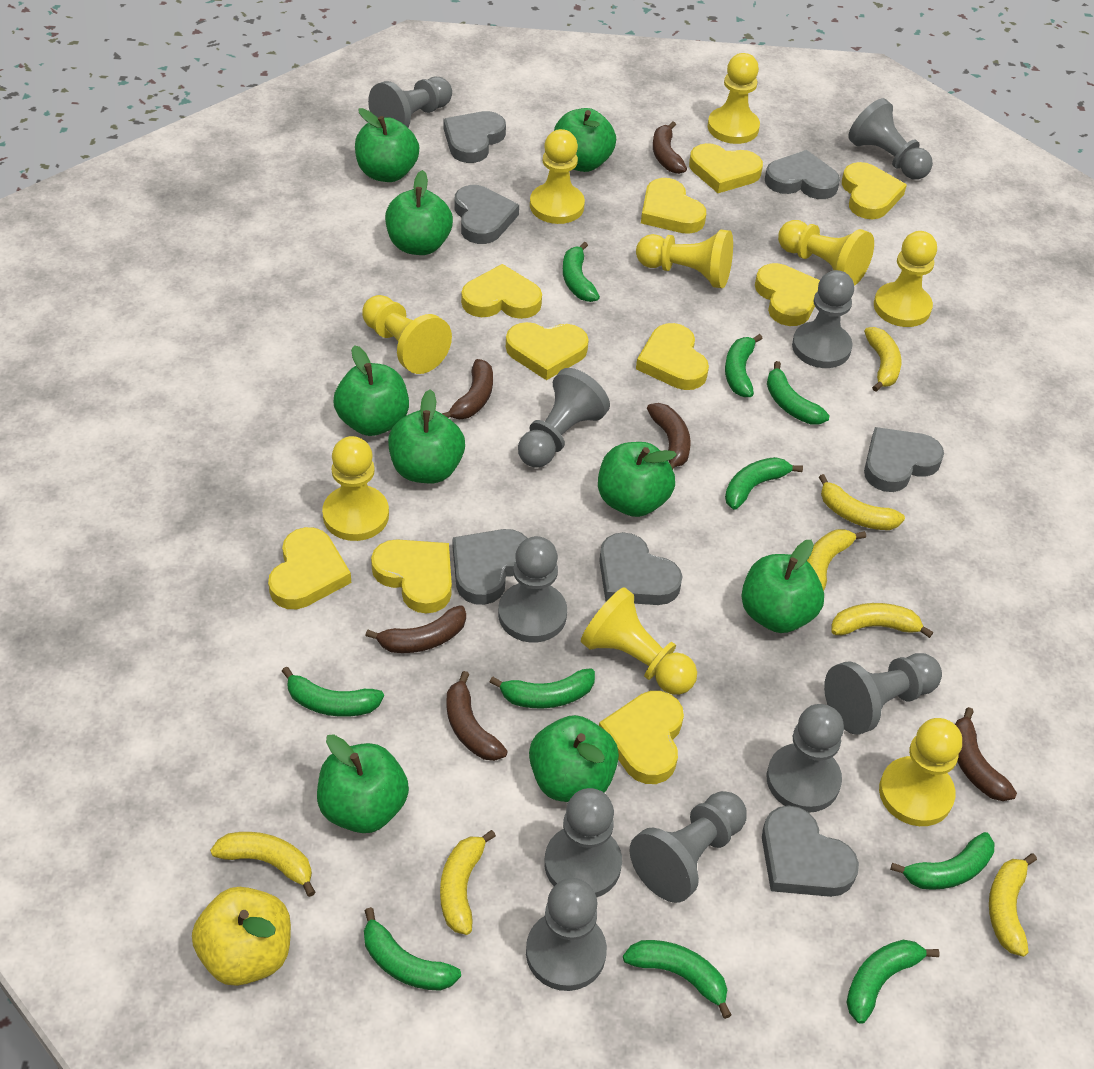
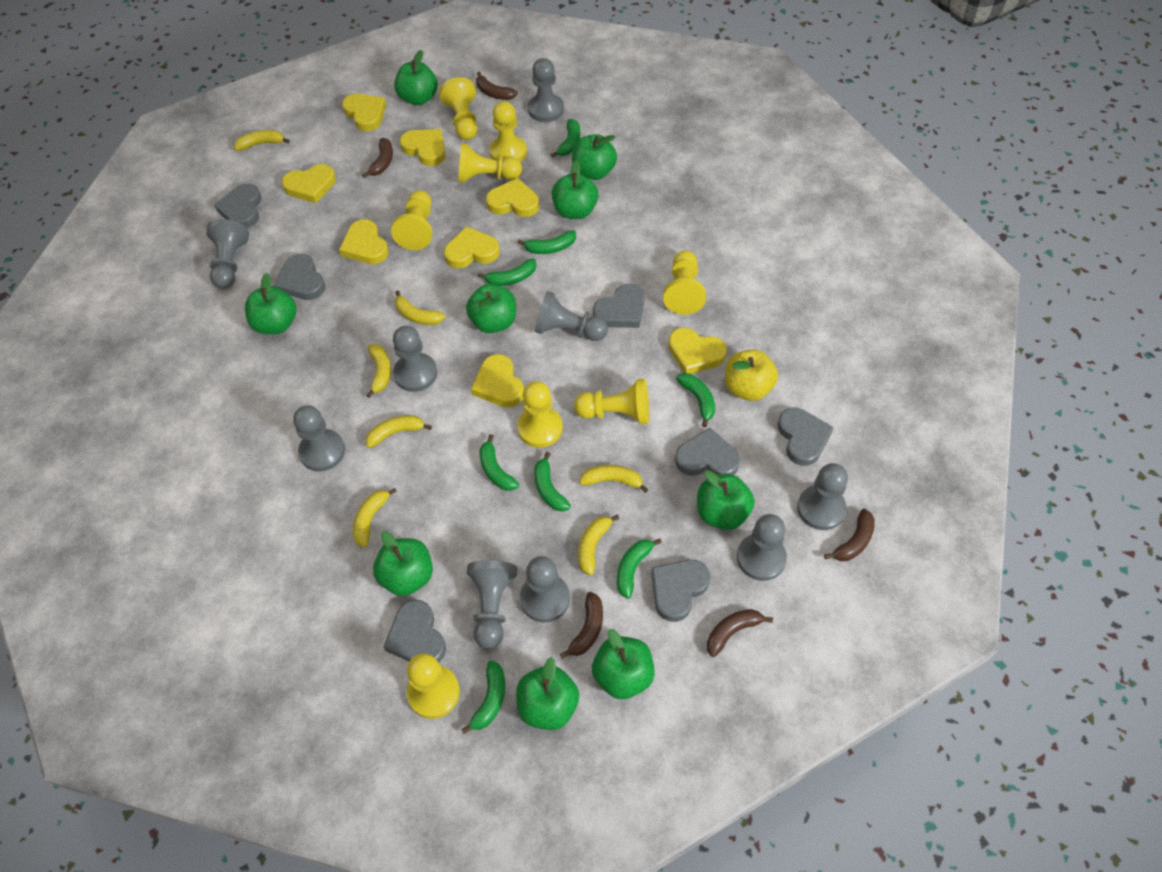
brown banana: [365,605,466,653] [442,359,493,419] [447,671,508,761] [647,403,691,470] [653,122,687,174] [955,707,1017,801] = 6 -> [362,138,393,178] [476,72,518,100] [560,592,603,659] [707,609,773,657] [824,509,875,561] = 5
green banana: [282,666,384,717] [364,907,461,991] [490,668,595,708] [563,242,600,302] [623,940,731,1019] [725,334,763,397] [725,457,803,510] [767,361,829,424] [846,940,940,1024] [890,832,995,890] = 10 -> [461,660,505,734] [478,259,536,286] [480,434,519,491] [517,230,576,254] [534,452,571,512] [551,119,580,158] [617,539,662,599] [676,373,715,427] = 8
grey pawn: [368,77,452,127] [498,536,567,643] [518,368,610,468] [526,878,607,991] [544,788,622,897] [630,791,747,903] [767,704,844,813] [792,270,854,368] [824,653,942,735] [848,98,933,180] = 10 -> [206,219,249,289] [293,405,345,471] [393,326,437,392] [467,560,517,648] [520,556,570,622] [528,58,564,122] [535,291,608,341] [737,514,787,581] [797,463,848,530] = 9
yellow heart: [268,527,351,609] [371,539,452,614] [461,264,542,319] [506,322,589,380] [599,691,684,784] [636,323,709,390] [641,178,706,234] [689,143,763,193] [755,263,820,326] [842,162,907,219] = 10 -> [282,164,336,203] [339,219,389,264] [342,94,386,131] [400,129,446,166] [444,226,500,268] [471,354,524,407] [486,178,539,217] [668,328,727,374] = 8
yellow pawn: [322,436,389,541] [362,295,452,374] [530,129,585,224] [581,587,697,695] [636,230,733,288] [708,53,760,144] [778,220,874,286] [874,231,937,327] [879,718,962,826] = 9 -> [391,190,433,250] [407,653,460,719] [439,77,478,140] [458,143,522,183] [489,101,527,162] [517,381,563,448] [574,379,649,424] [663,251,706,315] = 8

